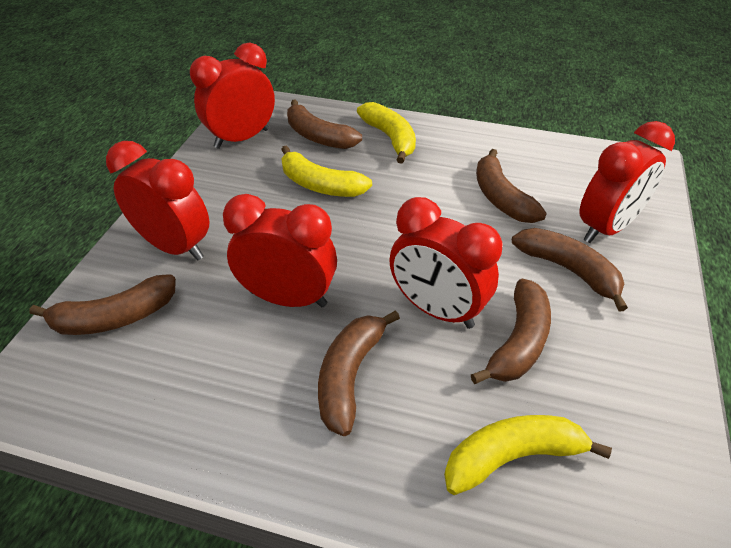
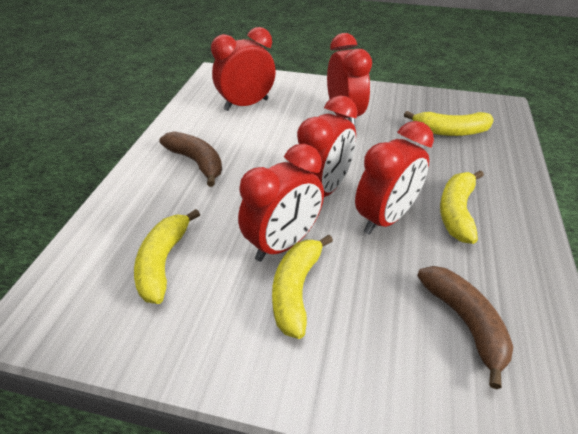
brown banana: [29,274,176,335] [287,99,362,149] [318,310,400,436] [471,279,551,384] [476,149,547,223] [512,228,628,312] = 6 -> [159,131,222,187] [417,266,513,389] = 2
yellow banana: [281,145,372,197] [357,102,416,163] [444,415,612,495] = 3 -> [134,209,200,304] [272,235,333,339] [404,111,494,136] [440,170,484,244] = 4

